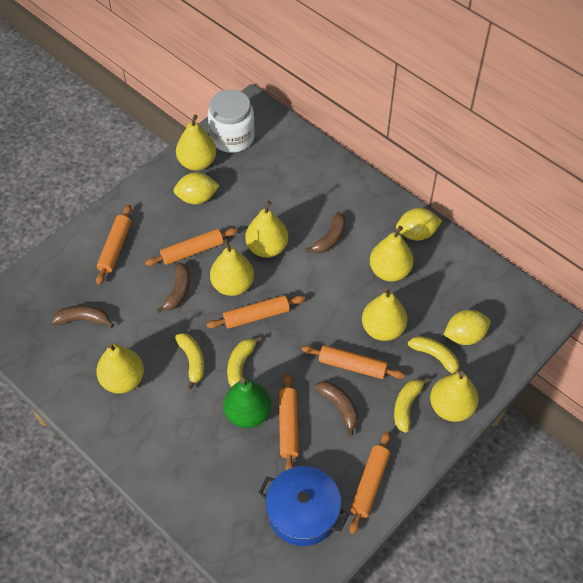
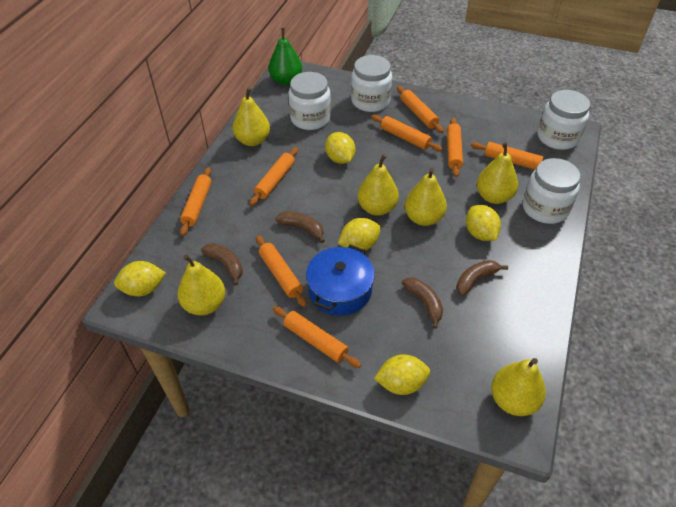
orange rolling pin: [96,205,132,285] [145,228,238,266] [207,295,305,329] [279,373,299,470] [302,345,405,379] [350,431,390,534] = 6 -> [180,167,212,236] [250,147,298,206] [256,235,307,307] [273,306,361,368] [371,115,443,152] [397,86,444,133] [447,118,463,177] [471,142,543,170] = 8
white jar: [208,89,255,153] = 1 -> [288,72,331,130] [351,55,392,112] [523,158,581,224] [538,90,590,150] = 4
yellow banana: [175,333,205,390] [227,336,262,387] [394,377,430,433] [408,336,459,374] = 4 -> none = 0
yellow lemon: [174,172,220,205] [396,208,442,241] [443,310,491,345] = 3 -> [114,261,166,296] [325,132,355,164] [338,218,381,251] [374,354,430,395] [466,205,501,241] = 5
yellow pear: [96,343,144,393] [176,115,217,171] [210,239,254,296] [245,201,288,258] [362,288,407,341] [370,226,414,282] [430,371,479,422] = 7 -> [178,255,225,315] [233,87,270,146] [357,154,399,216] [405,168,447,226] [477,142,518,204] [491,358,546,416] = 6

